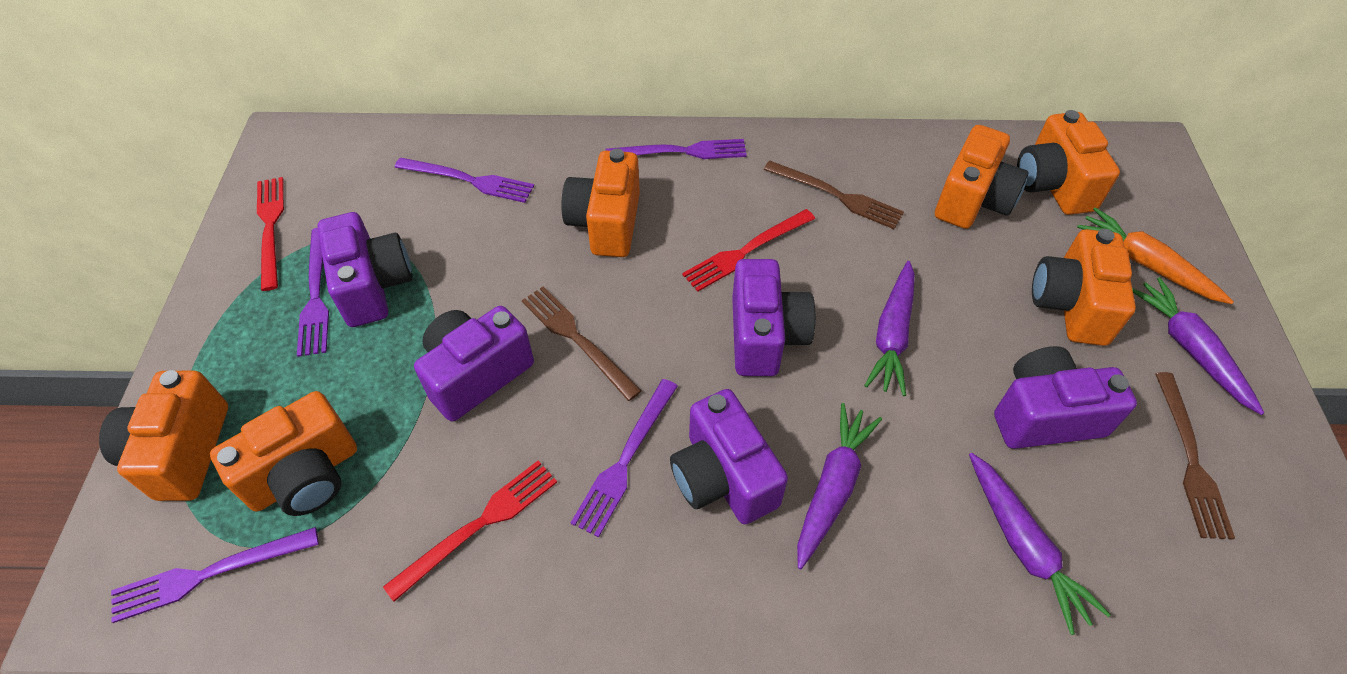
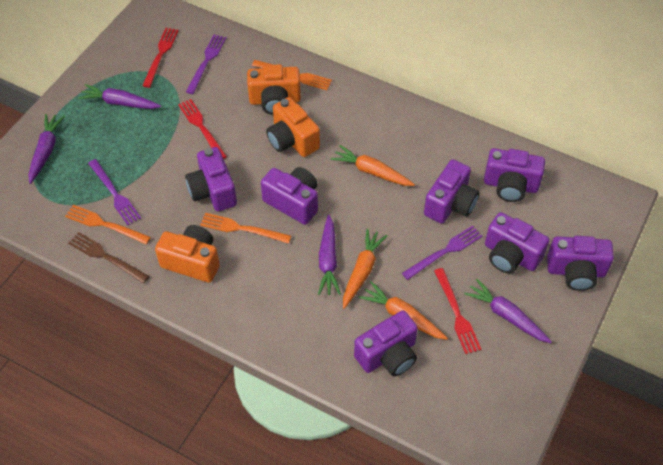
brown fork: [522,286,642,401] [763,161,904,229] [1155,372,1235,539] = 3 -> [68,232,149,283] = 1
orange camera: [99,370,228,501] [210,391,357,516] [561,149,640,257] [935,125,1028,229] [1017,110,1120,215] [1032,229,1136,346] = 6 -> [155,225,220,283] [247,64,301,115] [266,97,320,157] = 3
orange carrot: [1077,207,1234,304] = 1 -> [331,145,415,186] [343,229,387,309] [359,281,448,340] = 3
orange fork: none = 0 -> [65,205,151,244] [200,213,291,244] [252,60,332,90] = 3
purple camera: [317,212,412,327] [414,306,534,421] [670,389,788,524] [732,259,816,376] [994,346,1137,449] = 5 -> [185,147,237,211] [261,167,318,225] [354,311,418,377] [424,159,480,223] [484,148,545,202] [485,212,549,273] [547,236,614,291] = 7
purple fork: [111,527,319,623] [297,228,329,357] [395,157,534,203] [570,379,678,537] [605,139,747,159] = 5 -> [88,159,141,225] [186,35,226,94] [402,226,483,280] = 3

